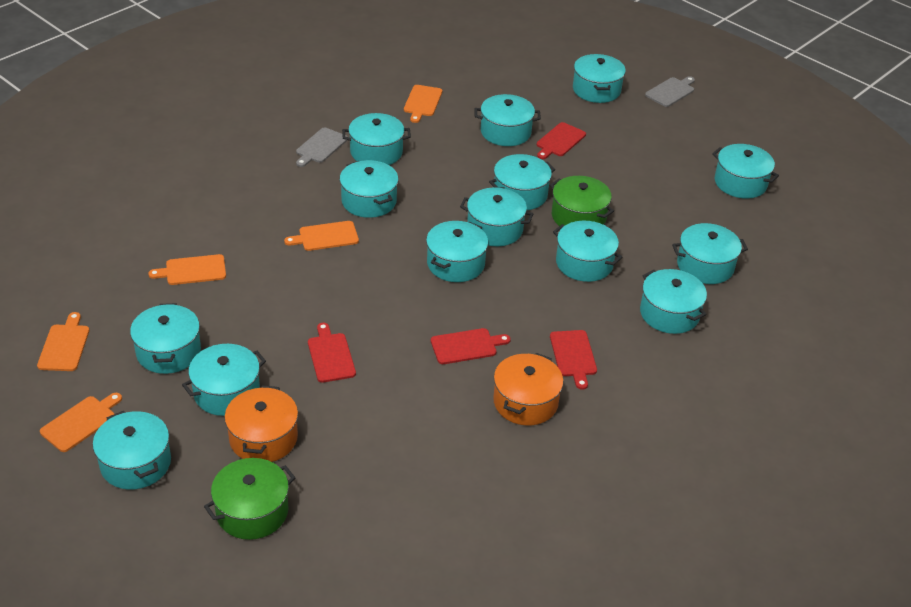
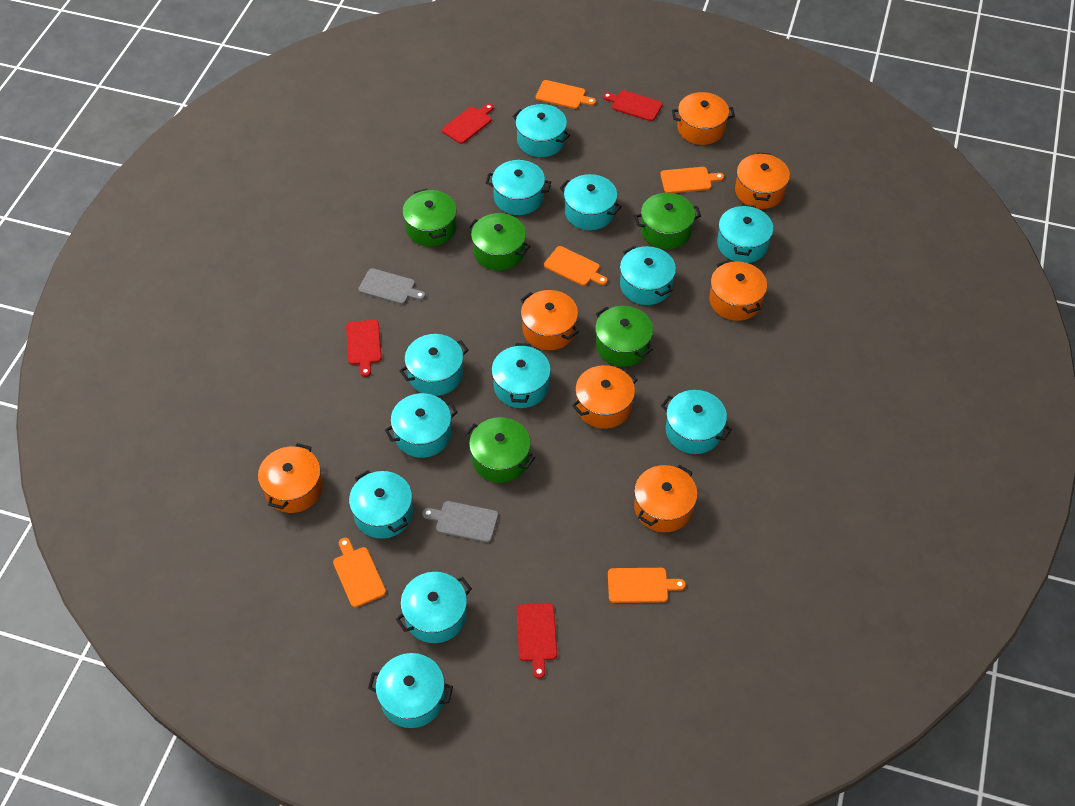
green pot: [204,458,295,540] [550,176,614,226] = 2 -> [402,189,457,247] [465,417,535,483] [468,213,530,271] [595,306,653,367] [634,193,701,249] = 5
orange pot: [225,385,298,462] [493,353,563,425] = 2 -> [258,443,323,513] [521,290,579,350] [572,365,638,429] [634,464,697,532] [672,92,735,145] [709,260,767,321] [735,152,790,209] = 7
turquoise pot: [93,411,171,490] [130,303,201,374] [182,344,266,416] [340,160,399,218] [342,113,411,165] [426,221,488,282] [460,187,533,246] [475,94,541,146] [489,154,555,210] [553,221,622,282] [573,54,626,103] [640,269,707,334] [672,223,748,284] [712,144,779,199] = 14 -> [349,470,413,539] [368,653,453,728] [385,393,458,458] [396,572,472,643] [399,334,468,396] [486,160,551,215] [491,343,551,408] [512,104,570,157] [560,174,622,230] [620,246,676,305] [661,390,732,454] [717,204,773,263] = 12

